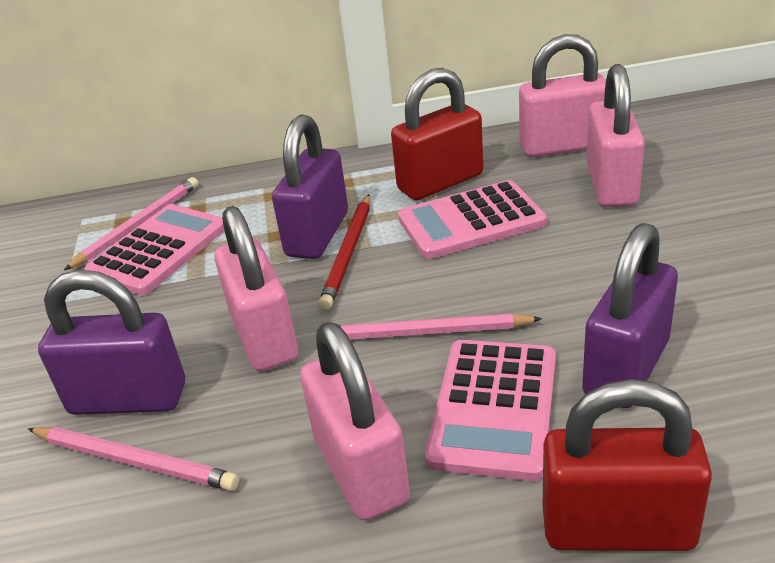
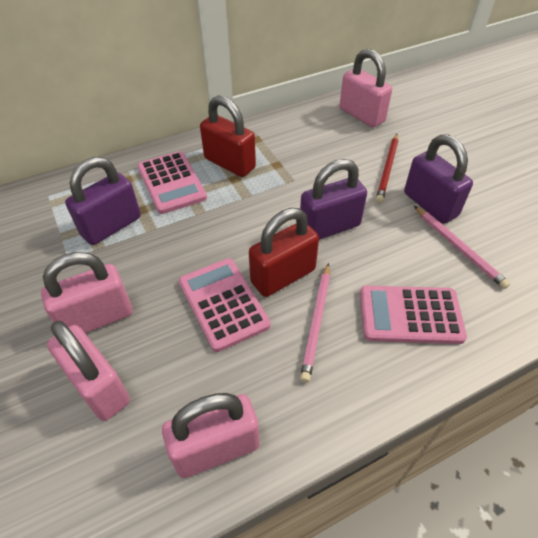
pink pencil: [28,427,239,491] [64,177,199,270] [339,313,542,339] = 3 -> [300,263,330,383] [414,206,510,289] = 2

